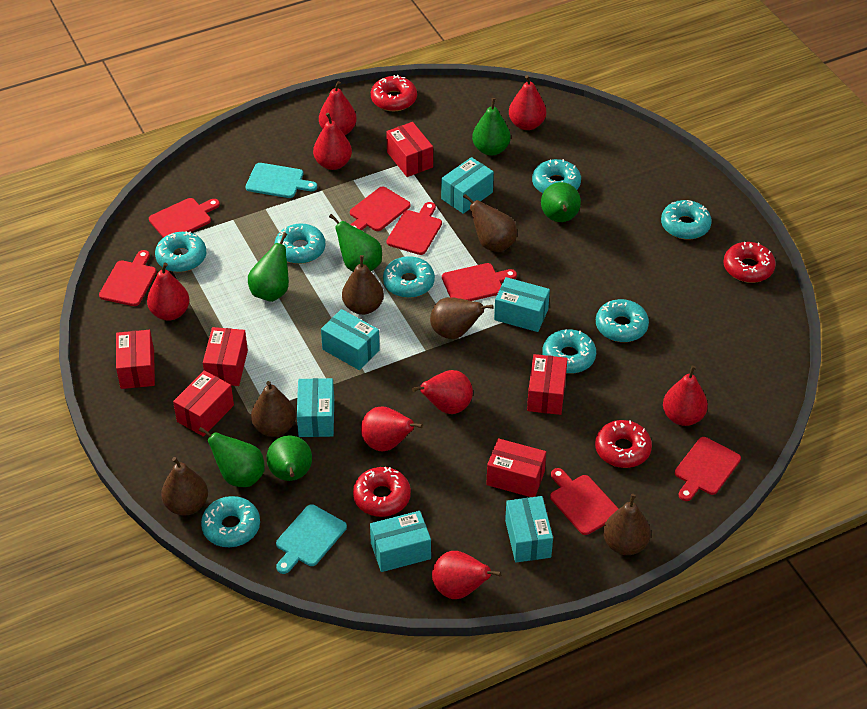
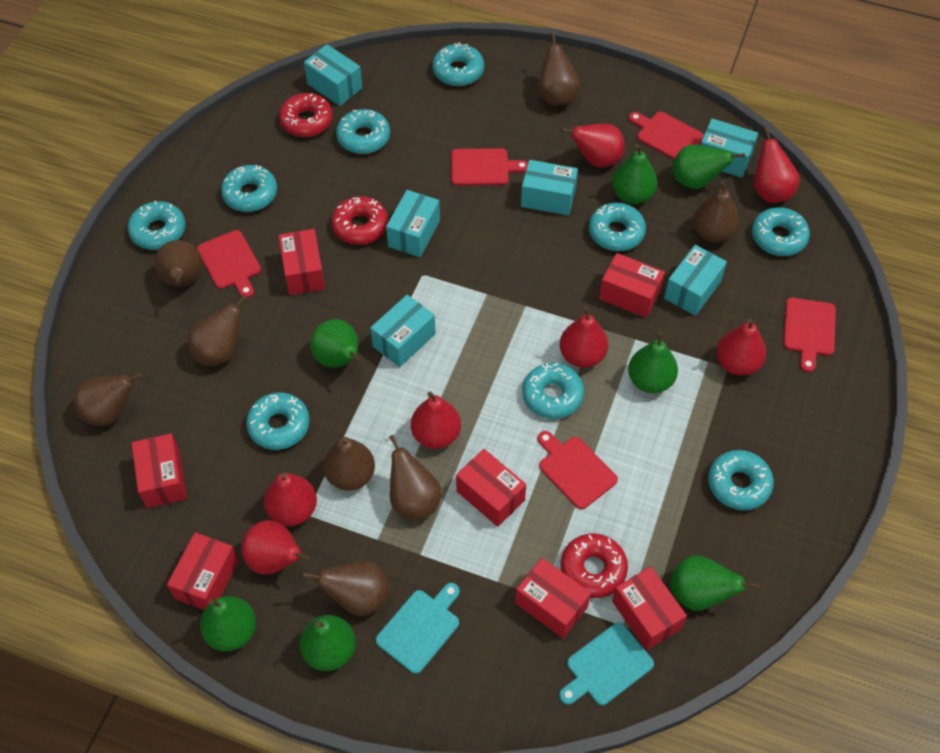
brown pear: [161,457,208,516] [251,381,296,437] [342,255,384,315] [430,297,494,339] [463,194,517,252] [603,494,651,555] = 6 -> [74,372,143,426] [155,240,203,286] [188,294,248,366] [303,561,390,616] [323,437,375,491] [389,435,441,521] [538,32,580,106] [693,181,739,243] = 8
green pear: [199,427,265,487] [248,232,289,302] [267,435,312,481] [329,214,382,271] [472,98,511,155] [541,182,581,222] = 6 -> [200,596,256,651] [300,615,356,671] [310,319,361,368] [612,144,657,204] [628,332,678,393] [670,556,760,611] [672,145,745,189] = 7
red box: [116,330,155,389] [173,370,234,437] [203,327,248,386] [386,122,433,177] [486,438,546,497] [527,354,568,415] = 6 -> [132,433,187,508] [167,532,239,610] [279,229,325,295] [456,449,526,527] [515,558,591,639] [599,253,665,318] [612,566,687,650] = 7
red cutting board: [99,250,157,306] [149,198,220,238] [350,187,411,231] [387,202,442,255] [442,263,517,301] [550,468,619,535] [675,437,741,501] = 7 -> [197,230,261,298] [451,148,528,186] [537,431,618,509] [629,112,704,159] [783,298,836,372] = 5
red donut: [353,467,411,517] [371,75,417,111] [595,420,652,468] [723,242,776,283] = 4 -> [279,93,333,137] [331,196,388,245] [561,534,628,598] = 3
red pear: [147,263,190,321] [313,113,352,170] [319,81,357,135] [361,406,423,452] [412,370,473,414] [432,551,501,599] [509,75,546,130] [663,366,708,426] = 8 -> [241,520,309,575] [264,473,317,526] [411,392,461,449] [560,307,608,368] [561,124,625,167] [716,319,766,376] [754,126,800,203] = 7
turquoise donut: [155,231,206,272] [201,496,260,547] [274,223,325,264] [383,256,435,298] [532,159,581,194] [542,329,596,374] [596,299,649,342] [661,200,712,240] = 8 -> [128,201,186,250] [221,165,277,212] [246,392,310,450] [336,109,390,154] [432,42,484,86] [522,363,584,419] [589,203,646,251] [708,450,774,510] [752,207,810,256] = 9

